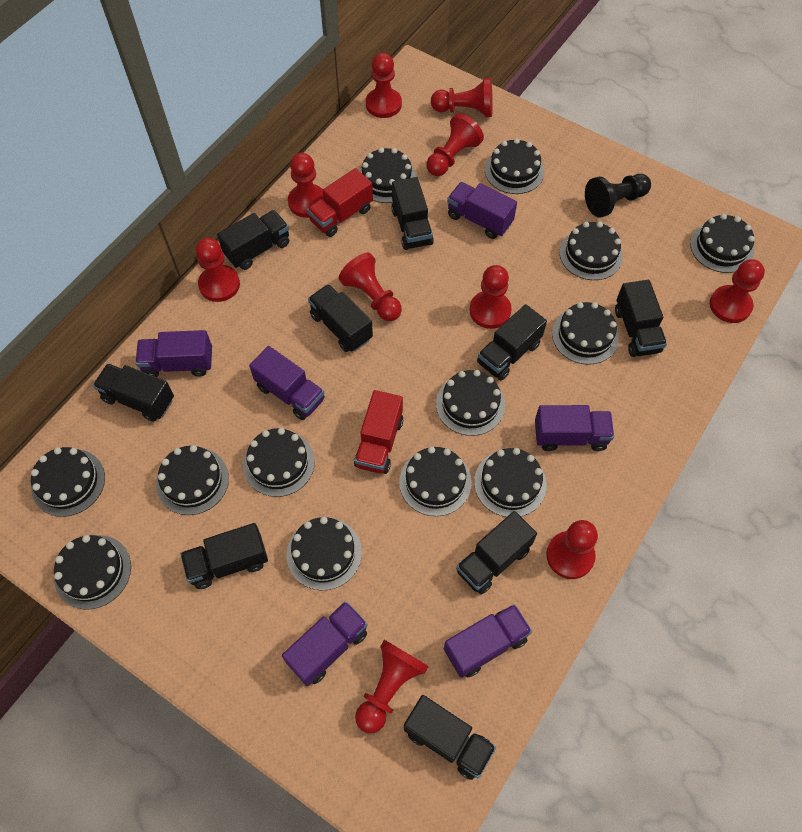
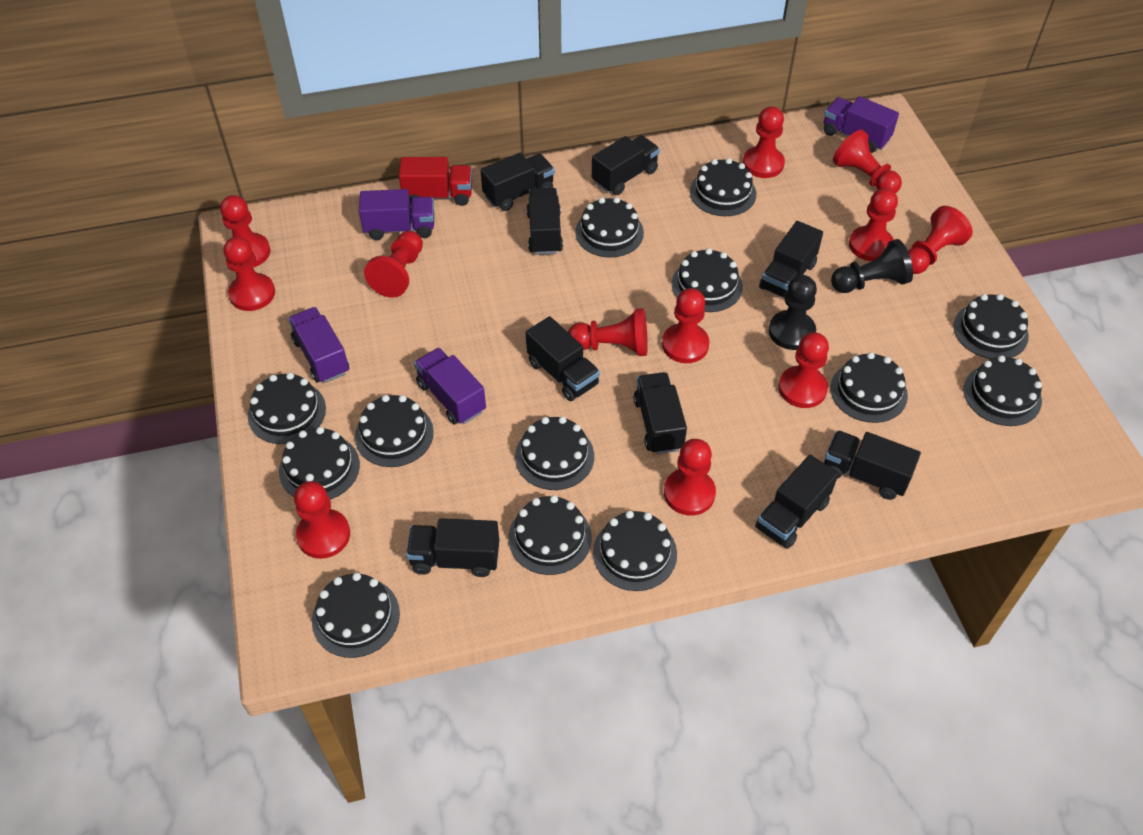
black pawn: [585,174,651,218] = 1 -> [769,275,817,350] [831,239,913,293] = 2
purple truck: [135,330,212,377] [249,346,325,420] [282,601,368,686] [444,604,532,678] [447,182,517,239] [535,405,614,451] = 6 -> [288,307,349,383] [359,189,434,240] [414,348,486,425] [824,96,899,153] = 4
red pawn: [196,238,240,302] [288,153,324,218] [339,252,402,321] [355,640,429,733] [366,53,402,118] [427,113,484,176] [431,78,493,117] [470,265,512,329] [546,520,598,579] [709,259,765,323] = 10 -> [220,195,270,268] [224,237,275,311] [294,481,350,559] [364,231,423,298] [568,308,648,356] [662,288,709,363] [664,439,716,516] [743,106,785,178] [778,332,829,408] [833,129,902,194] [849,188,898,261] [908,206,973,274] = 12
red truck: [307,168,373,237] [354,390,403,474] = 2 -> [399,157,472,206] = 1

